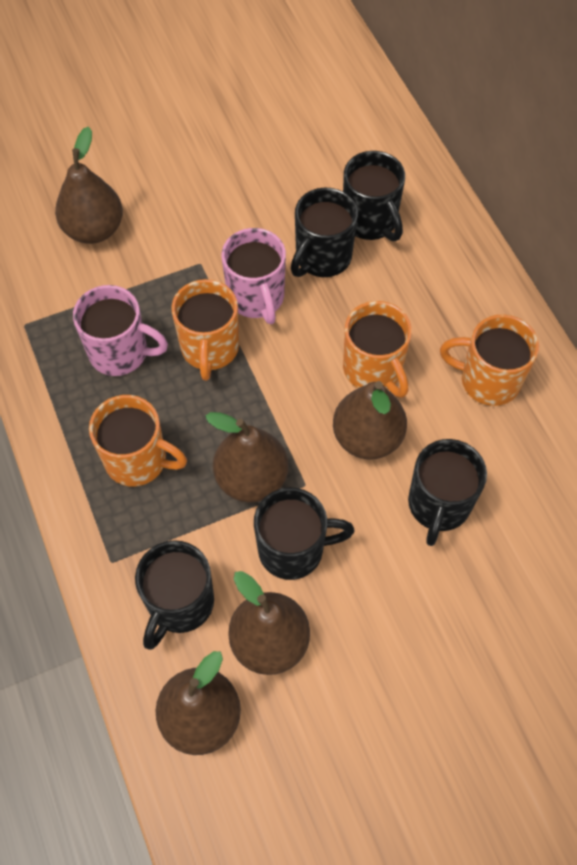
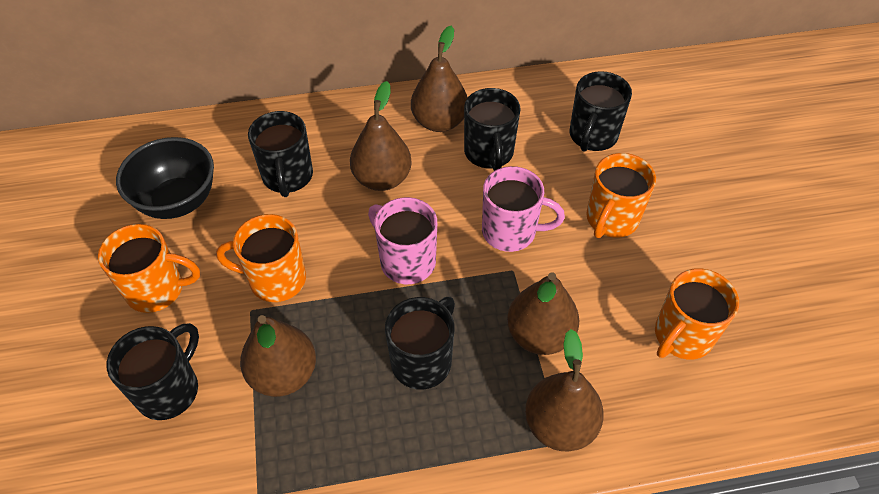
black bowl: none = 0 -> [116,137,214,219] = 1

